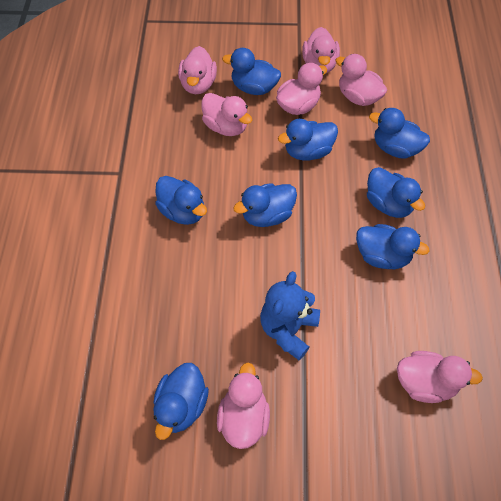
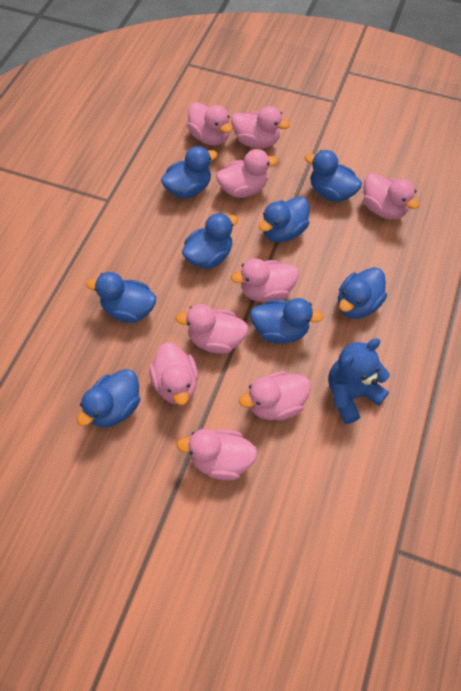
pink duck: [178,46,217,94] [202,93,252,136] [217,362,270,449] [276,63,327,115] [302,27,340,74] [335,54,387,106] [397,351,483,403] = 7 -> [149,342,198,405] [176,304,249,354] [177,429,257,480] [187,102,232,146] [216,149,278,198] [231,106,290,148] [231,258,299,302] [239,371,311,420] [363,173,419,219] = 9

